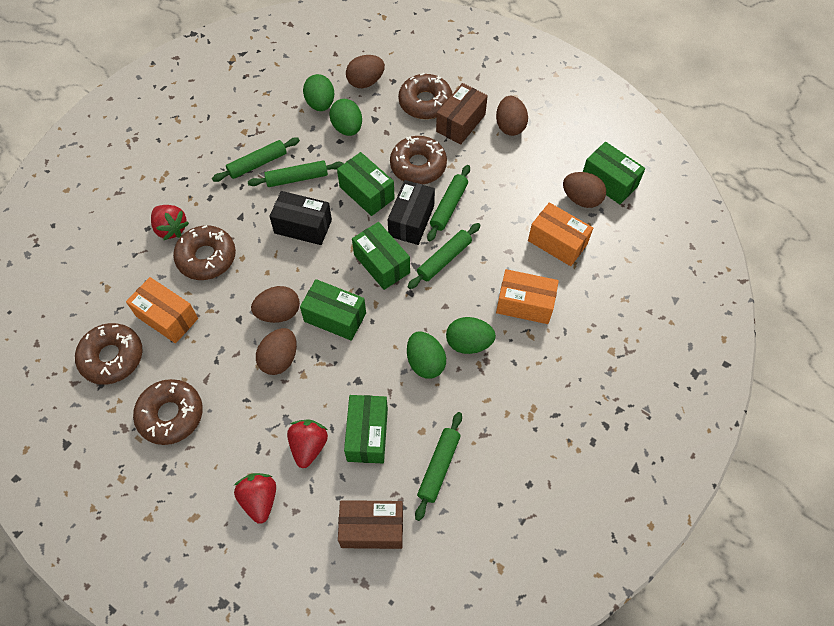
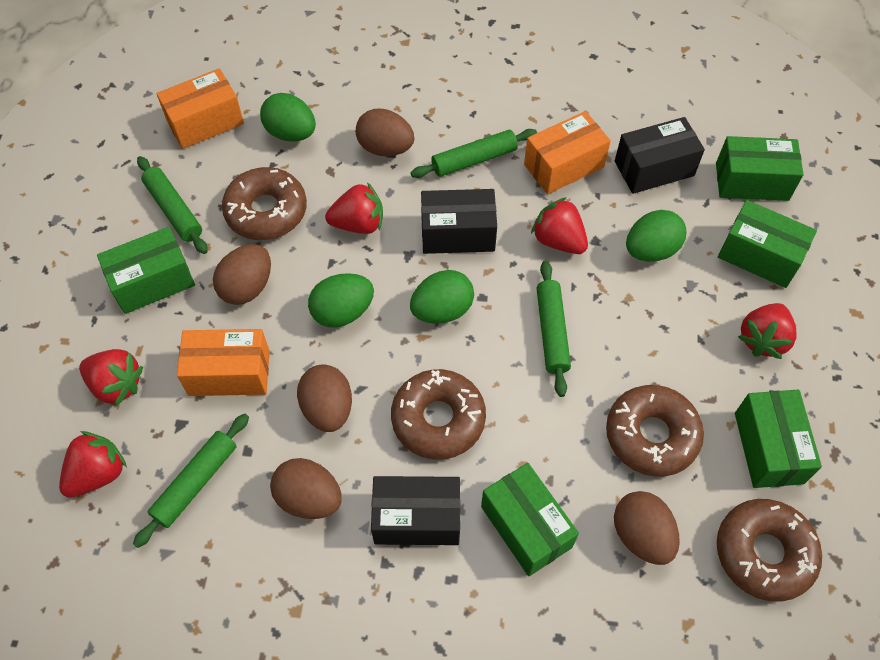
black box: [269,191,332,245] [388,180,435,245] = 2 -> [371,476,461,545] [421,189,497,254] [615,117,705,194] = 3
brown box: [338,500,403,549] [436,83,488,144] = 2 -> none = 0
brown donut: [75,323,143,385] [133,379,203,445] [173,225,236,280] [390,136,447,184] [398,73,453,119] = 5 -> [222,167,307,240] [391,369,486,460] [606,385,704,477] [717,499,822,602] = 4
green rolling pin: [212,137,300,182] [248,160,344,187] [408,223,481,289] [415,412,462,521] [427,165,470,241] = 5 -> [133,414,249,548] [137,156,208,254] [411,129,537,178] [537,261,571,397] = 4
red strawberry: [151,205,189,240] [234,473,276,524] [287,419,328,468] = 3 -> [59,431,127,498] [79,349,143,406] [325,182,383,234] [531,197,588,254] [738,303,797,359] = 5

